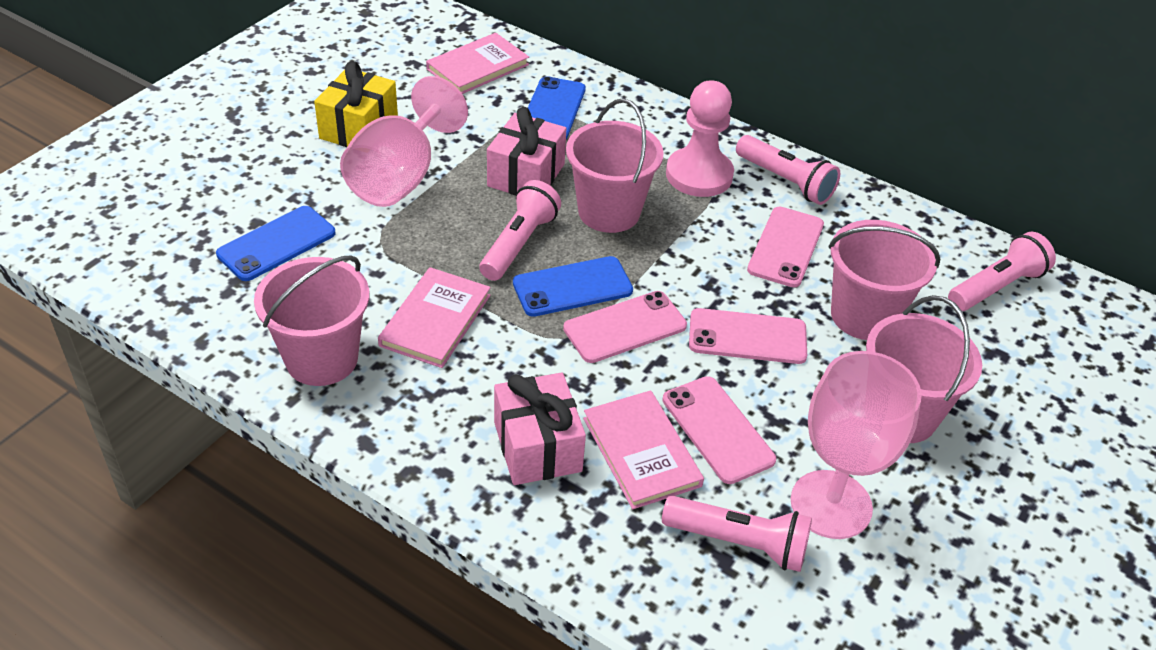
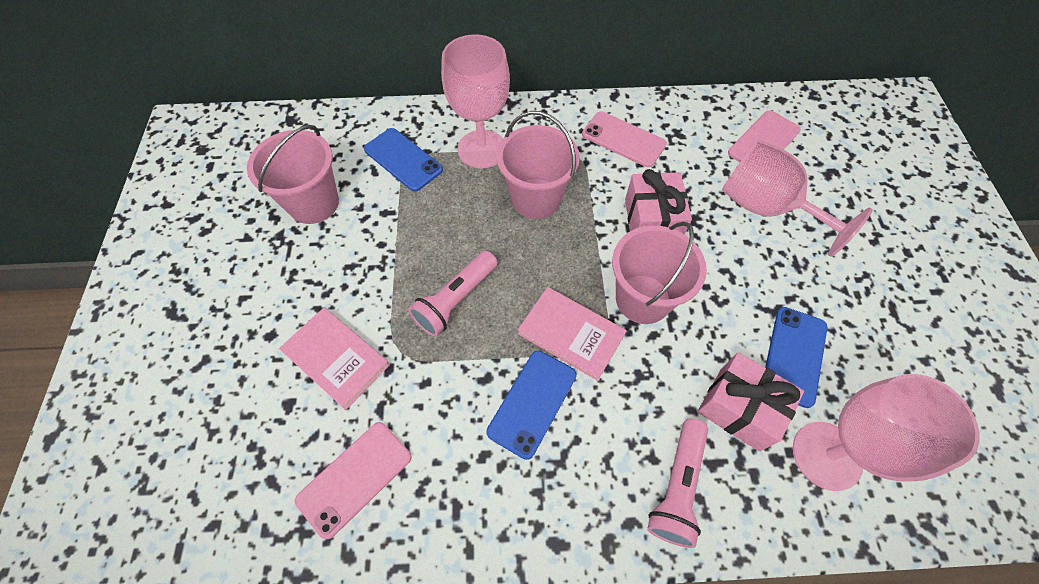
pink book: [378,267,491,368] [426,33,529,94] [583,390,704,509] = 3 -> [279,308,390,410] [518,287,627,381] = 2
pink bucket: [254,255,369,386] [566,99,664,233] [828,220,940,340] [866,295,982,443] = 4 -> [247,125,339,224] [497,111,580,219] [612,222,707,324] = 3
pink flashlight: [479,180,561,281] [662,496,812,572] [736,135,840,205] [948,232,1056,311] = 4 -> [408,251,497,337] [647,418,708,548] = 2
pink goblet: [340,76,468,207] [791,351,922,539] = 2 -> [441,34,510,168] [722,139,873,257] [793,374,980,491] = 3
pink pawn: [666,80,734,197] = 1 -> none = 0
pink phone: [563,291,687,363] [663,376,776,484] [689,308,807,364] [747,207,824,287] = 4 -> [295,422,412,539] [582,111,667,167] [728,110,801,162] = 3
yellow gift: [314,61,398,147] = 1 -> none = 0

